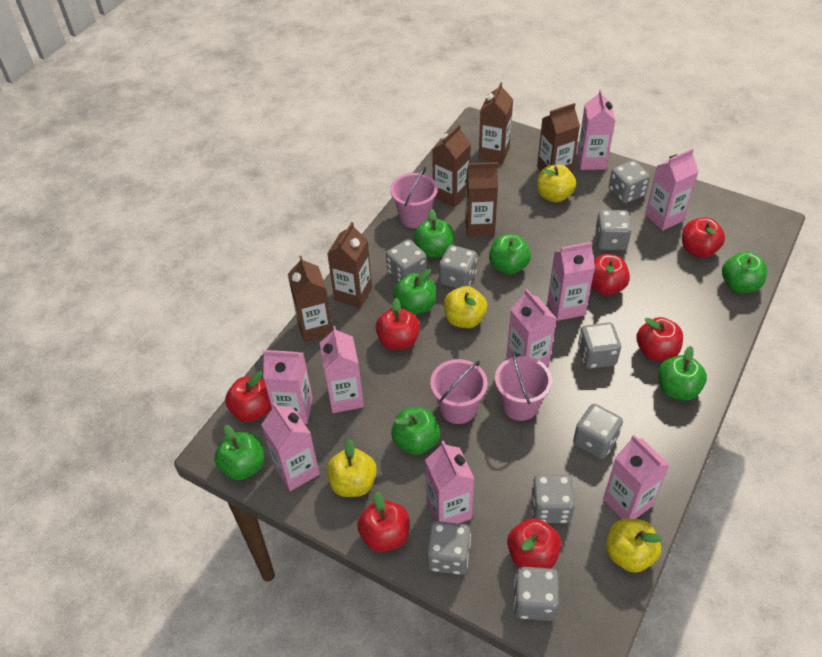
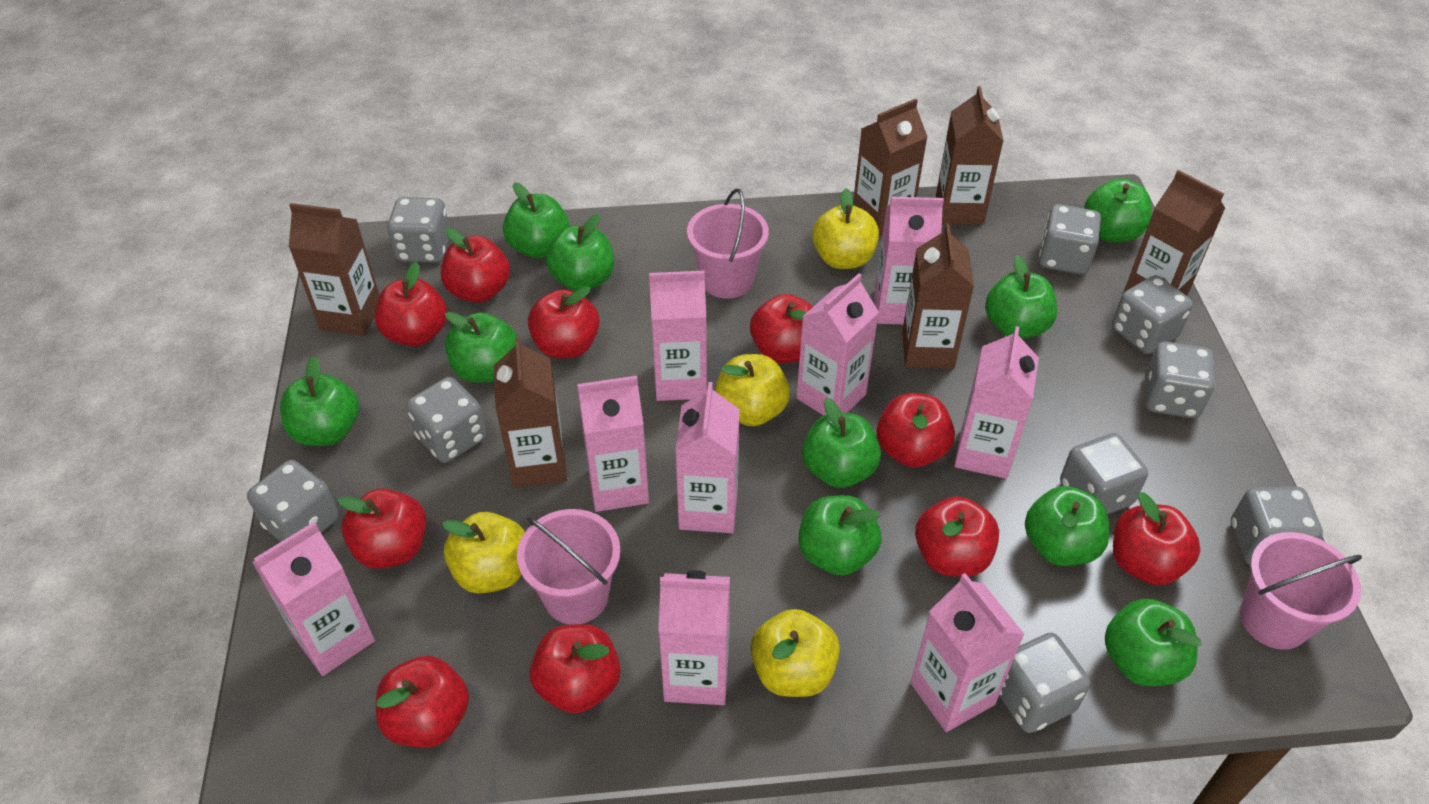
green apple: [214,425,264,480] [391,407,440,455] [393,269,436,315] [414,209,454,258] [489,234,531,275] [658,346,707,401] [722,252,767,293] = 7 -> [280,356,359,446] [445,312,517,383] [503,182,570,258] [546,214,614,291] [799,495,882,576] [802,398,881,488] [985,255,1057,339] [1025,486,1109,566] [1084,178,1152,242] [1105,599,1201,686] = 10
red apple: [225,371,272,422] [357,492,409,552] [375,298,420,350] [507,518,561,568] [591,254,630,295] [636,317,683,361] [682,218,725,258] = 7 -> [338,488,426,569] [375,262,447,347] [376,656,469,748] [441,228,510,303] [528,286,600,358] [530,624,620,714] [750,294,813,363] [877,393,955,468] [915,496,999,577] [1113,492,1201,585] = 10

